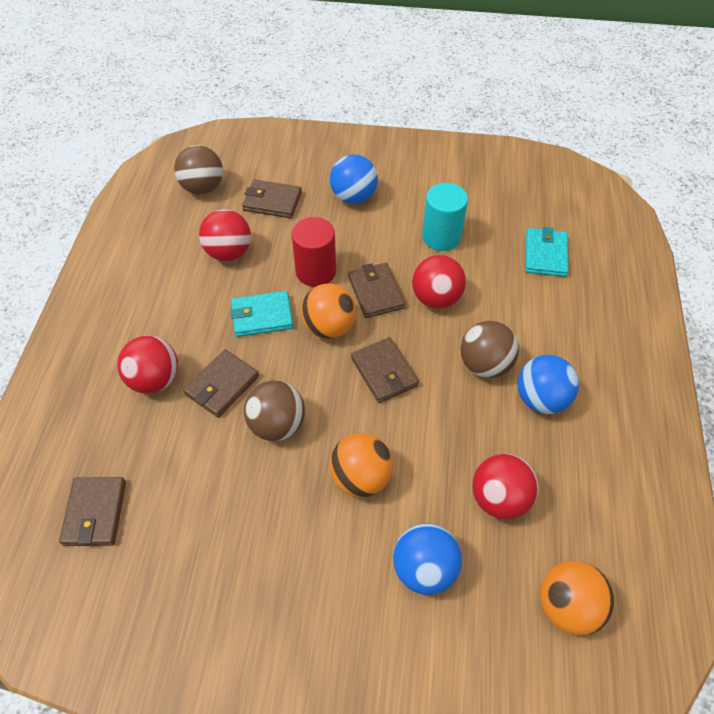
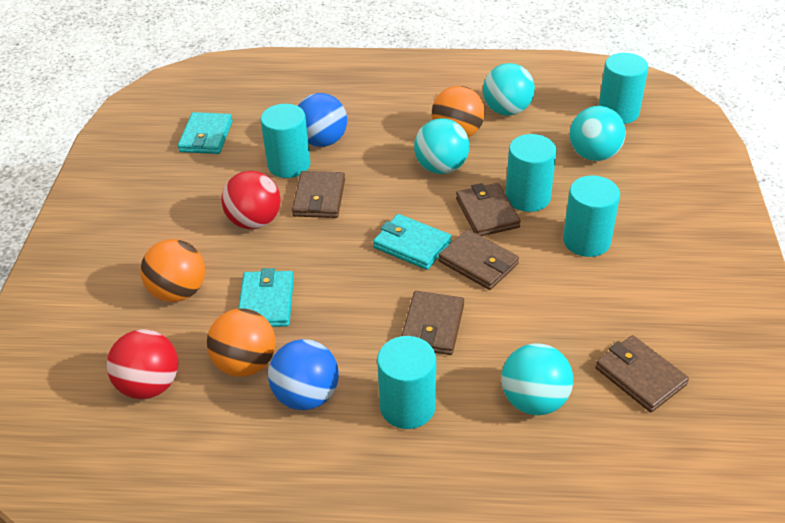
blue ball: [330,154,378,204] [393,523,462,595] [518,355,579,414] = 3 -> [268,339,339,410] [298,93,347,147] = 2
brown ball: [174,145,223,195] [244,380,305,441] [461,321,519,378] = 3 -> none = 0
red ball: [117,336,178,394] [199,209,251,261] [412,255,466,309] [472,454,539,520] = 4 -> [107,329,178,399] [221,171,281,229] = 2
red cylinder: [291,217,336,287] = 1 -> none = 0
turquoise ball: none = 0 -> [414,118,469,174] [483,63,535,116] [501,343,573,415] [569,106,626,161] = 4
turquoise cylinder: [422,183,468,251] = 1 -> [261,104,310,178] [377,336,436,429] [506,134,557,212] [563,175,620,257] [598,53,648,124] = 5
turquoise wallet: [230,291,293,337] [525,227,569,277] = 2 -> [178,112,233,154] [238,268,294,327] [373,214,451,270] = 3

